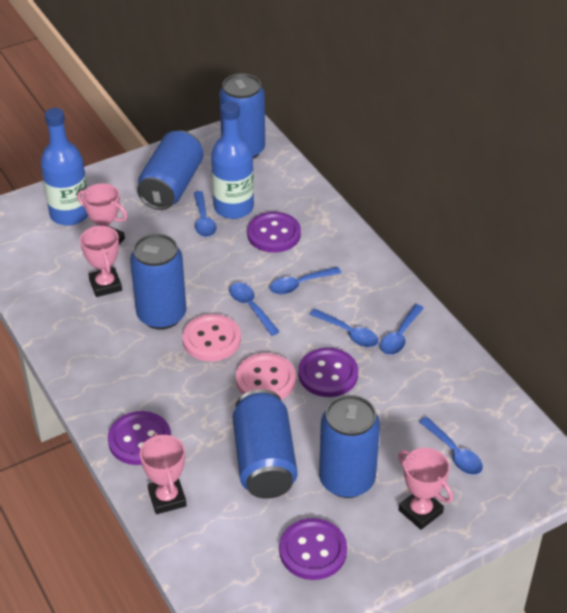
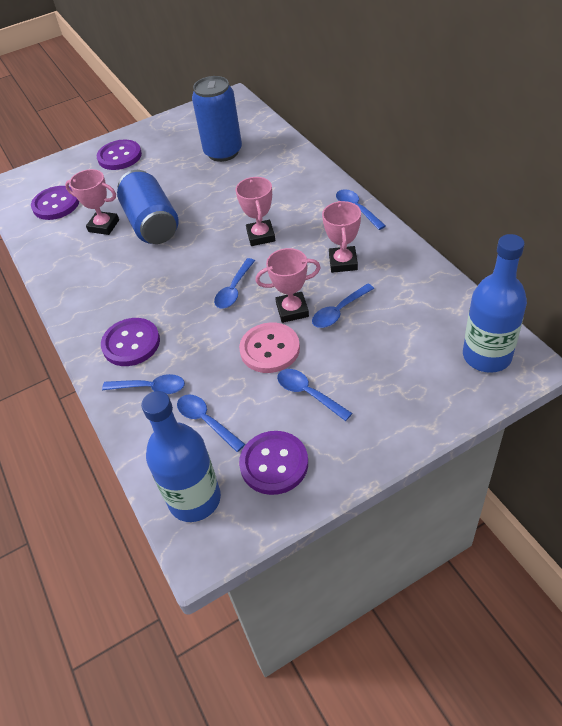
blue can: [130,234,186,330] [137,130,204,210] [219,73,265,159] [233,389,298,499] [319,395,380,498] = 5 -> [117,170,179,244] [192,76,242,162] = 2
pink button: [182,314,241,361] [236,353,296,400] = 2 -> [239,322,300,373] = 1

